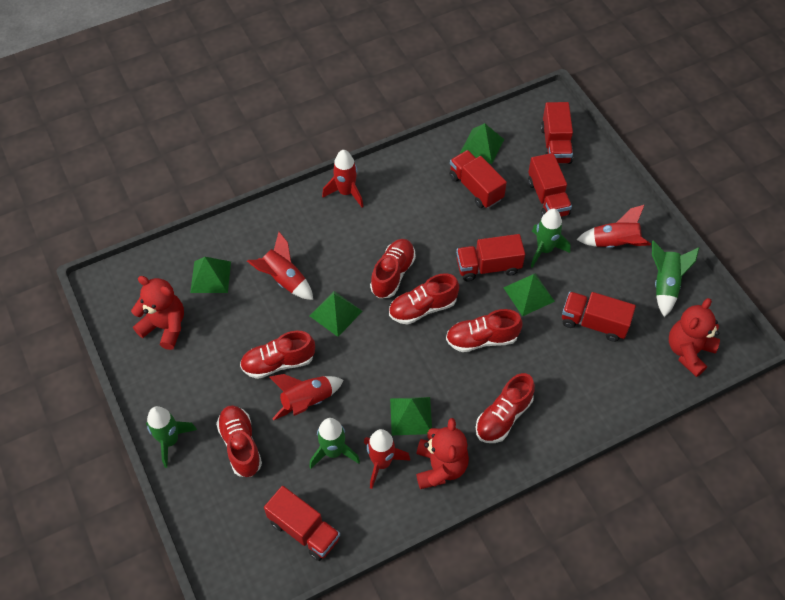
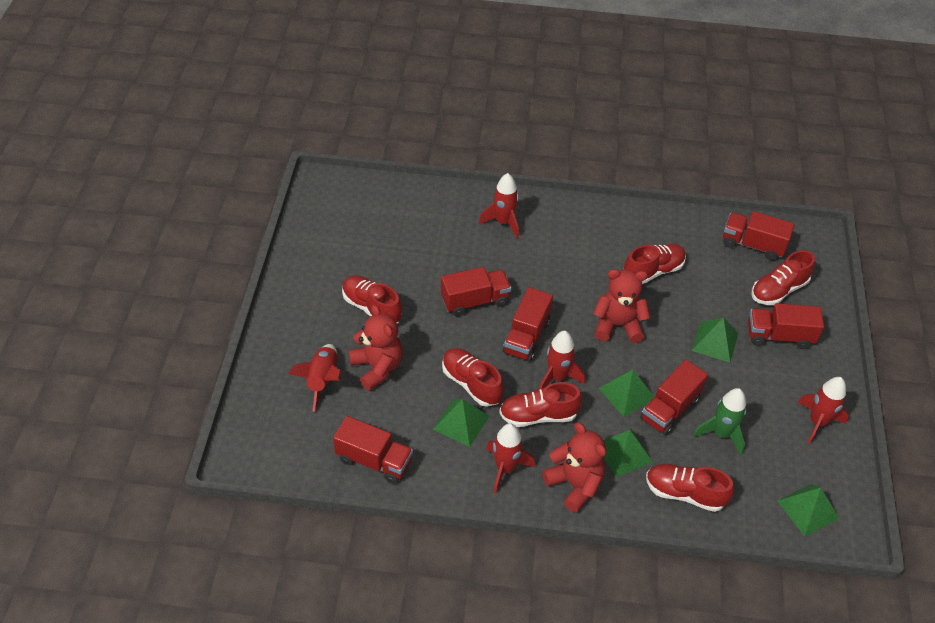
green rocket: [146,406,197,468] [309,418,360,469] [531,209,570,268] [652,240,699,317] = 4 -> [693,388,746,455] = 1

